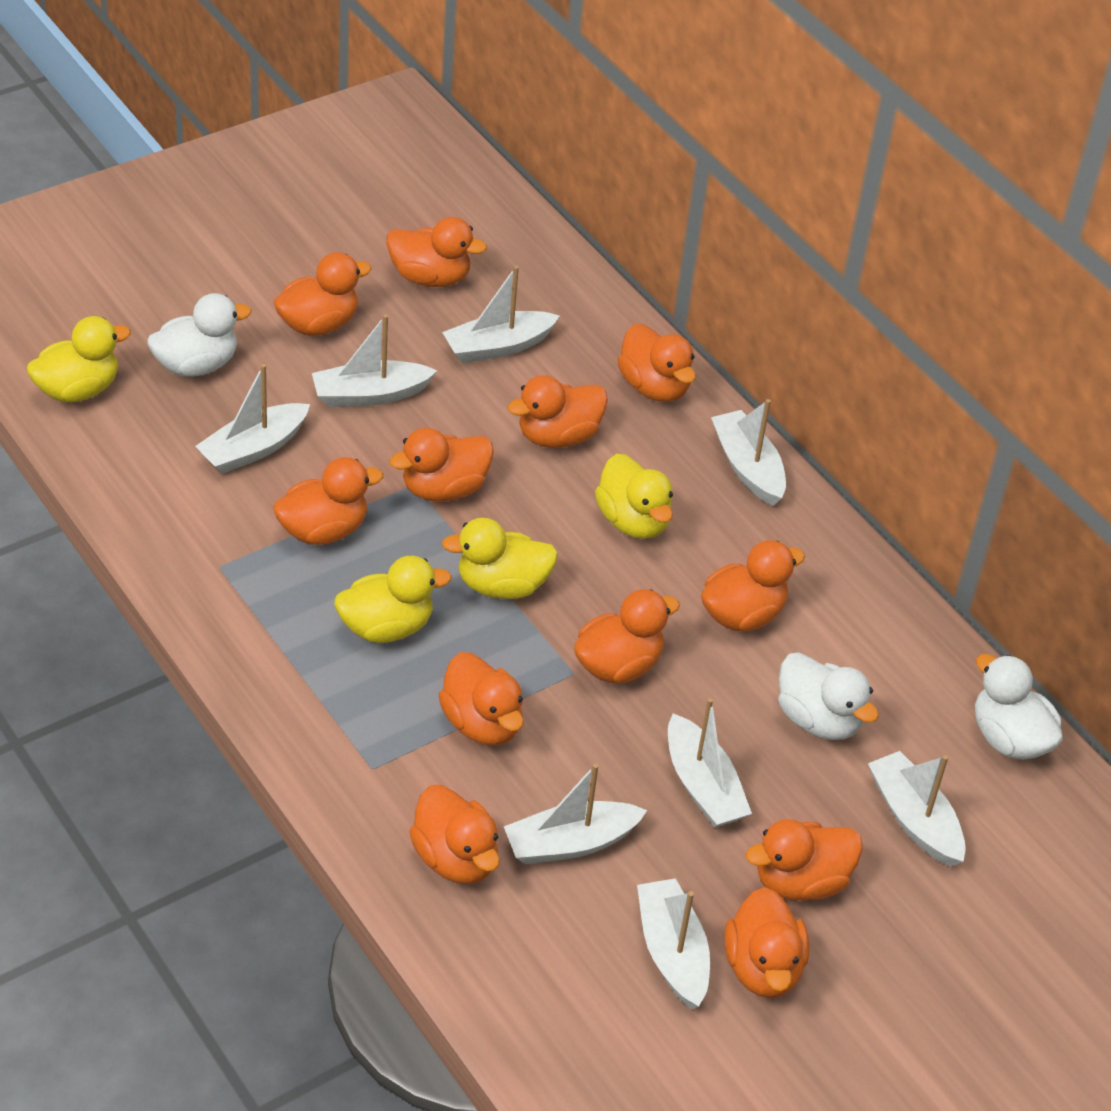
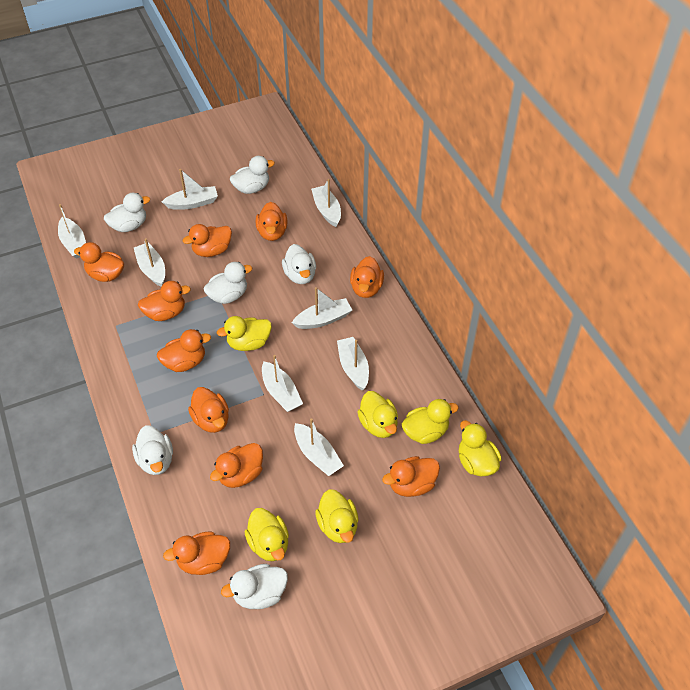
orange duck: [273,457,383,545] [274,252,371,336] [386,217,487,287] [389,428,494,502] [409,785,500,884] [438,652,524,746] [508,375,608,448] [574,589,680,683] [617,324,696,402] [701,540,805,631] [725,887,809,998] [745,819,863,900] = 12 -> [74,242,124,282] [138,281,191,321] [157,329,211,372] [163,532,230,575] [183,224,232,257] [188,387,229,433] [210,443,263,488] [256,202,288,241] [350,256,384,298] [382,456,440,497] = 10
white duck: [147,293,252,377] [778,652,879,740] [975,654,1063,760] = 3 -> [104,193,150,232] [132,425,173,475] [203,262,252,304] [221,564,288,609] [230,156,275,194] [282,244,316,284] = 6
yellow duck: [27,316,131,402] [334,556,452,643] [441,518,558,599] [595,453,673,539] = 4 -> [217,316,272,351] [245,508,289,561] [315,489,358,543] [358,391,398,438] [402,399,459,444] [459,420,502,476] = 6

